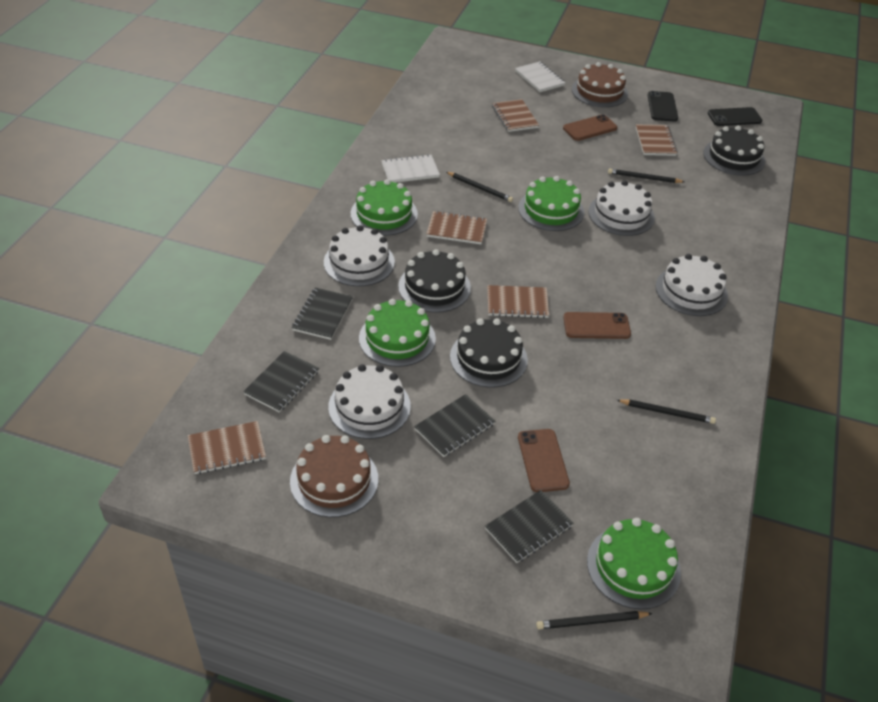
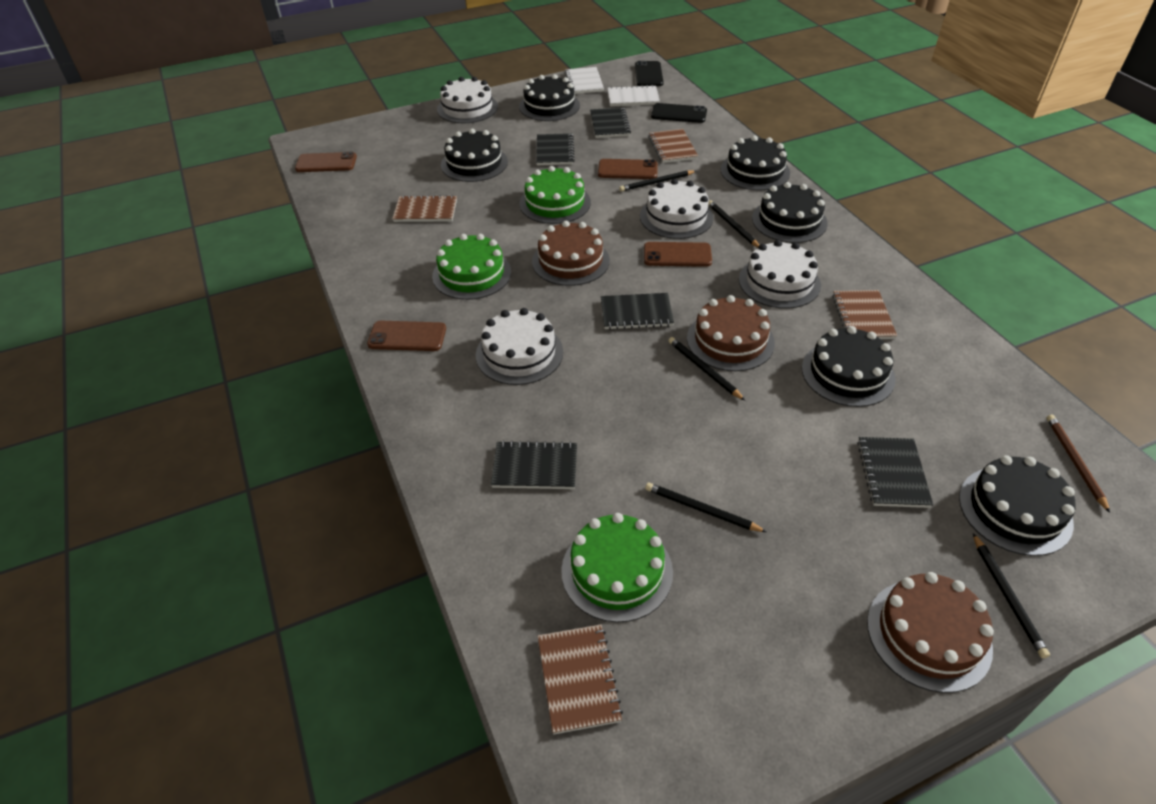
black cake: [398,249,471,313] [450,318,528,388] [703,126,765,176] = 3 -> [441,129,508,182] [519,74,580,121] [721,135,790,190] [752,182,828,243] [802,326,896,407] [959,455,1076,556] = 6
black notebook: [243,351,319,413] [292,287,353,340] [414,394,495,457] [485,490,574,563] = 4 -> [491,440,577,489] [536,133,575,165] [590,107,631,138] [601,293,674,330] [857,437,933,508] = 5
black pencil: [446,172,513,202] [536,611,653,629] [608,168,684,183] [617,399,716,424] = 4 -> [619,170,696,192] [645,483,767,532] [668,337,745,401] [708,200,759,247] [973,533,1050,658] = 5
brown cake: [290,435,378,517] [572,62,628,107] = 2 -> [532,221,610,286] [687,295,775,371] [867,572,994,693] = 3
brown notebook: [188,421,266,474] [426,211,487,244] [487,285,549,318] [492,99,539,132] [636,124,677,156] = 5 -> [392,195,457,222] [538,624,623,734] [649,129,698,163] [832,290,897,339] = 4
brown pencil: none = 0 -> [1047,415,1110,513] = 1
brown phone: [518,429,570,492] [563,114,618,141] [563,312,631,339] = 3 -> [295,152,357,172] [367,321,446,351] [598,159,658,179] [644,242,712,267] = 4
green cake: [351,179,418,236] [359,299,436,367] [518,176,584,231] [587,518,681,609] = 4 -> [432,234,511,300] [519,166,591,224] [561,513,673,623] = 3

